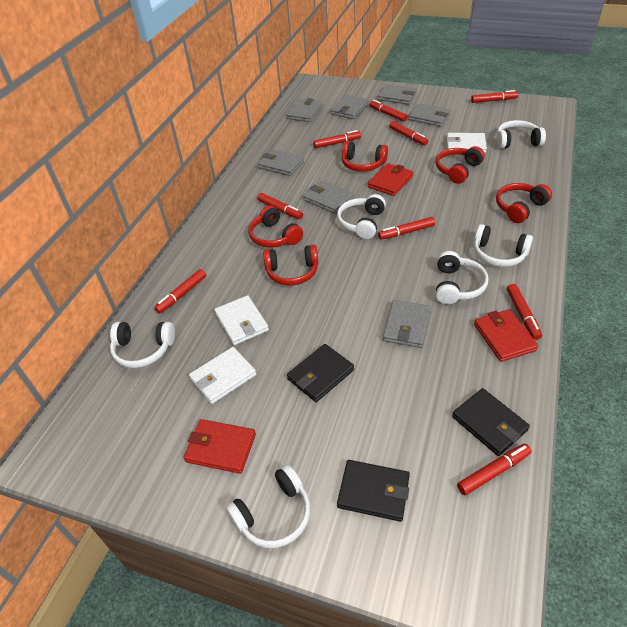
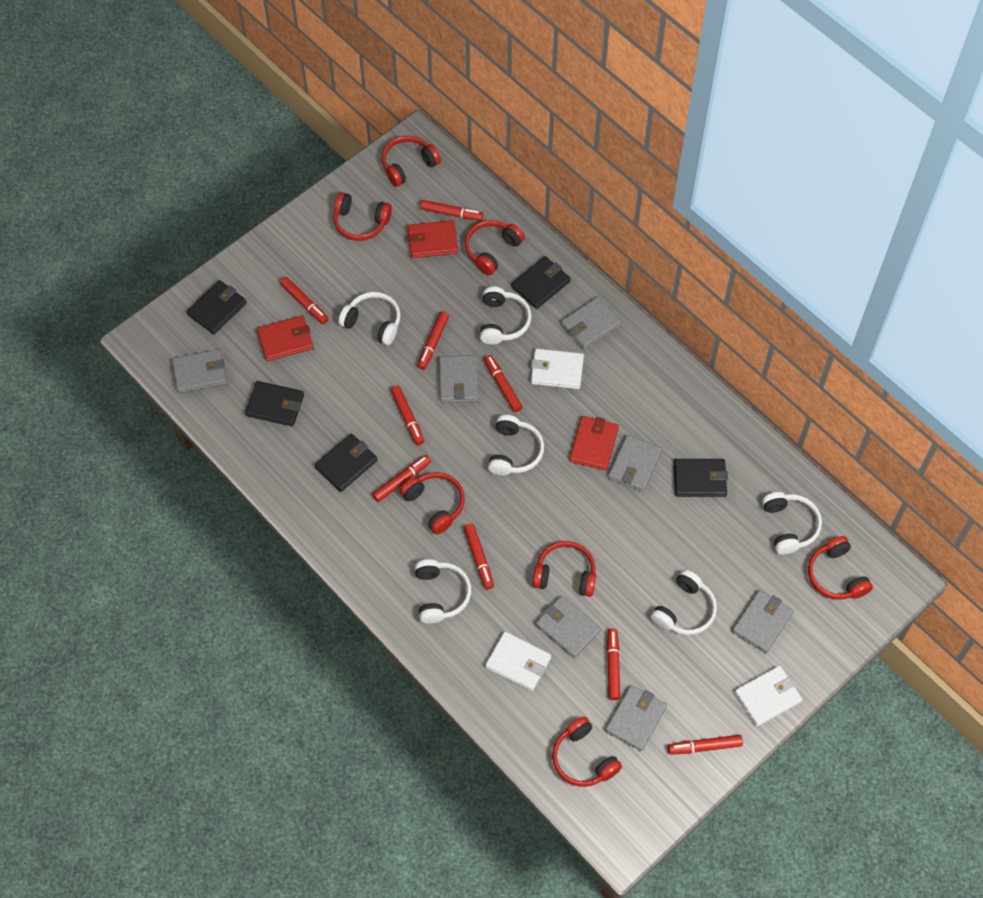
black wallet: [287,344,354,402] [337,460,410,522] [452,388,530,456] = 3 -> [187,280,247,334] [245,381,304,427] [315,434,377,492] [511,256,571,309] [674,459,728,497] = 5
red headphones: [249,205,303,247] [263,245,318,286] [341,141,388,172] [436,146,485,184] [496,183,552,223] = 5 -> [333,192,392,241] [382,136,441,187] [400,472,465,535] [465,220,525,275] [533,541,596,597] [552,717,622,787] [808,536,873,600] = 7

